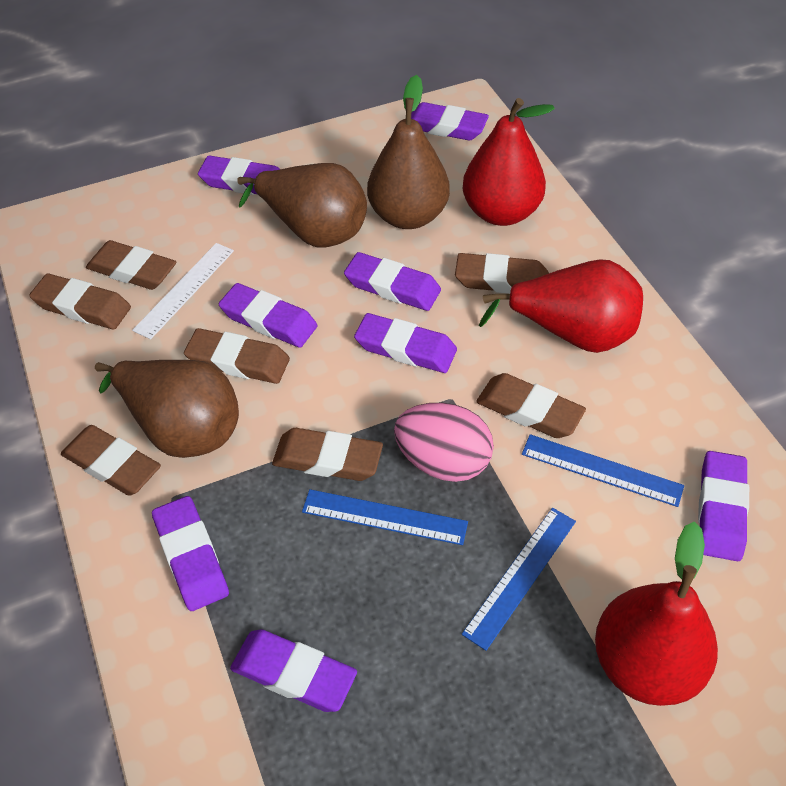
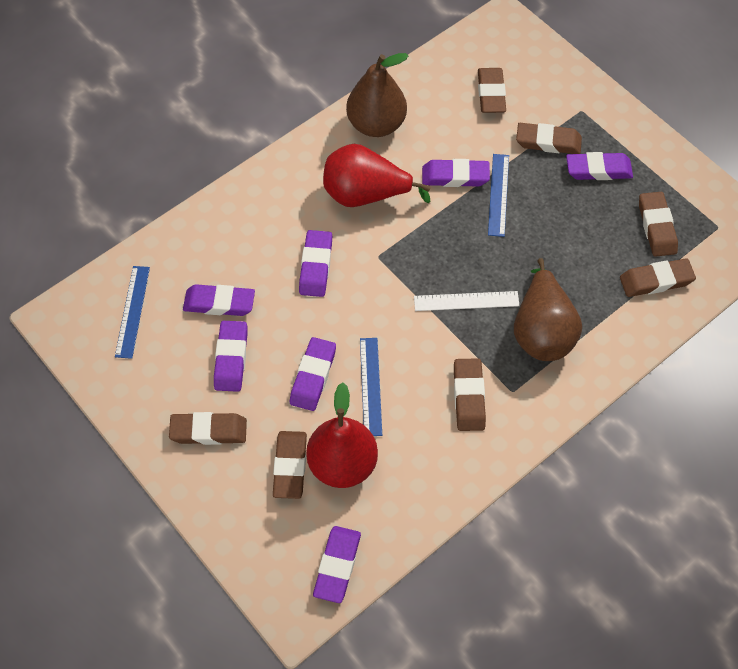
brown pear: [95,360,239,458] [237,163,367,247] [367,75,450,229] = 3 -> [346,53,408,137] [514,258,582,361] = 2
pink egg: [394,403,494,482] = 1 -> none = 0
purple eraser: [152,496,229,611] [198,155,280,195] [219,283,318,348] [230,629,357,712] [344,252,441,311] [354,313,457,373] [411,102,489,140] [698,451,749,561] = 8 -> [183,284,255,316] [214,321,247,392] [290,337,336,411] [299,230,332,297] [313,526,361,603] [422,159,490,187] [566,152,633,180] = 7
red pear: [462,98,555,226] [479,259,643,353] [595,521,718,706] = 3 -> [306,382,378,488] [323,144,431,207] = 2

